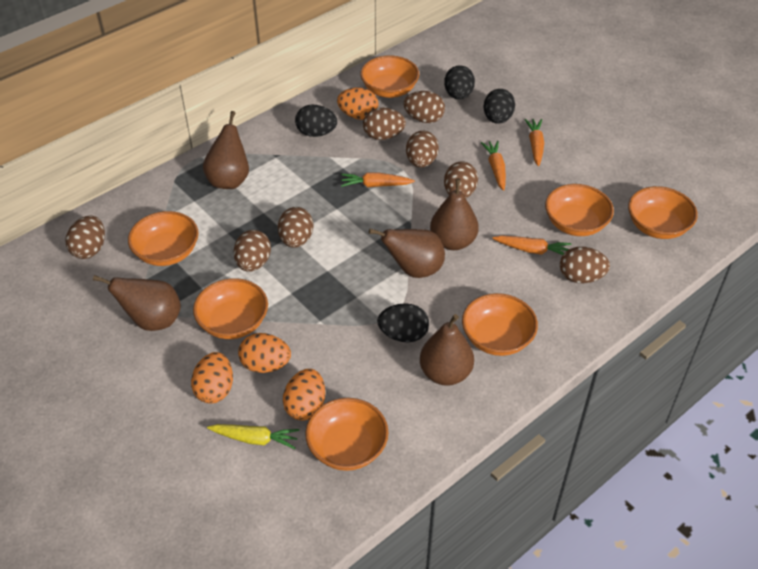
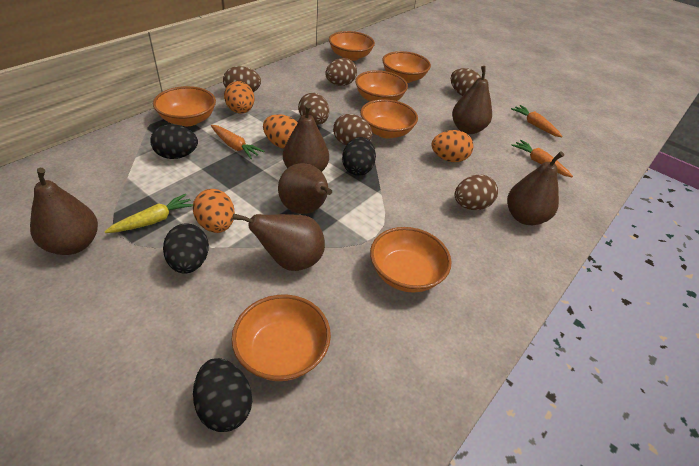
brown egg: [65,216,105,259] [234,230,271,272] [278,207,314,248] [363,108,406,140] [404,91,445,123] [406,131,439,168] [444,161,478,198] [560,247,610,283] = 8 -> [223,66,261,92] [298,93,329,125] [325,58,357,86] [333,114,372,145] [451,68,481,96] [455,174,498,210] = 6
brown pear: [93,275,181,331] [203,111,249,189] [369,229,445,278] [420,314,474,386] [430,178,479,250] = 5 -> [30,168,98,255] [232,213,325,271] [278,163,332,214] [283,104,329,172] [452,66,492,134] [507,152,564,225] = 6
orange carrot: [341,173,415,187] [481,141,506,191] [492,235,572,255] [525,119,544,166] = 4 -> [211,125,264,159] [511,105,563,137] [511,140,573,177] = 3

